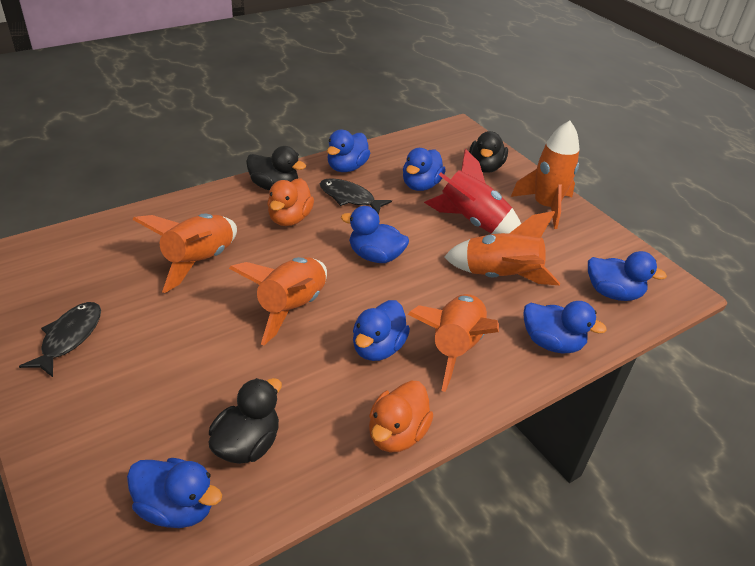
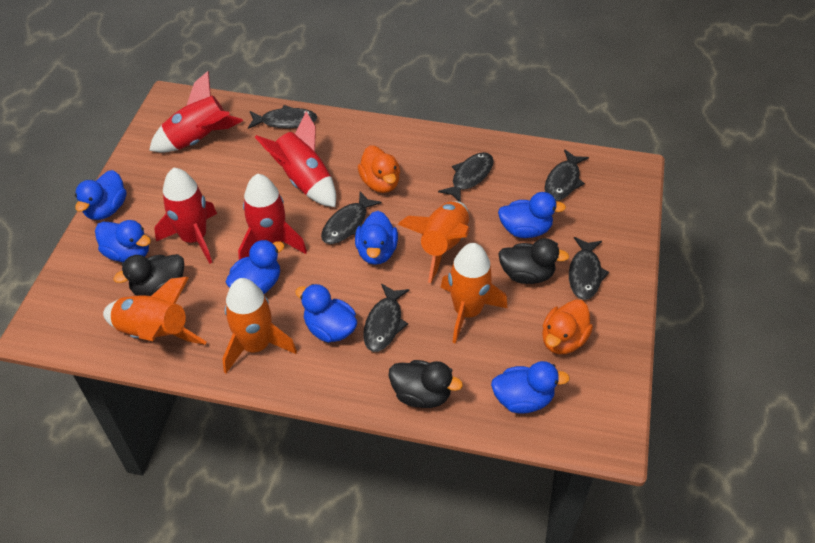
black fish: [19,302,101,377] [320,178,392,215] = 2 -> [248,105,318,129] [321,191,382,244] [363,284,409,352] [438,152,494,202] [545,149,589,201] [569,237,609,300] = 6
orange rocket: [133,213,237,293] [229,257,327,345] [408,294,499,392] [444,211,560,285] [511,121,580,229] = 5 -> [103,277,207,345] [222,278,297,373] [398,201,470,283] [440,243,507,344] = 4
red rocket: [424,148,521,234] = 1 -> [149,71,243,153] [154,168,217,264] [238,174,307,260] [255,111,336,207] = 4

